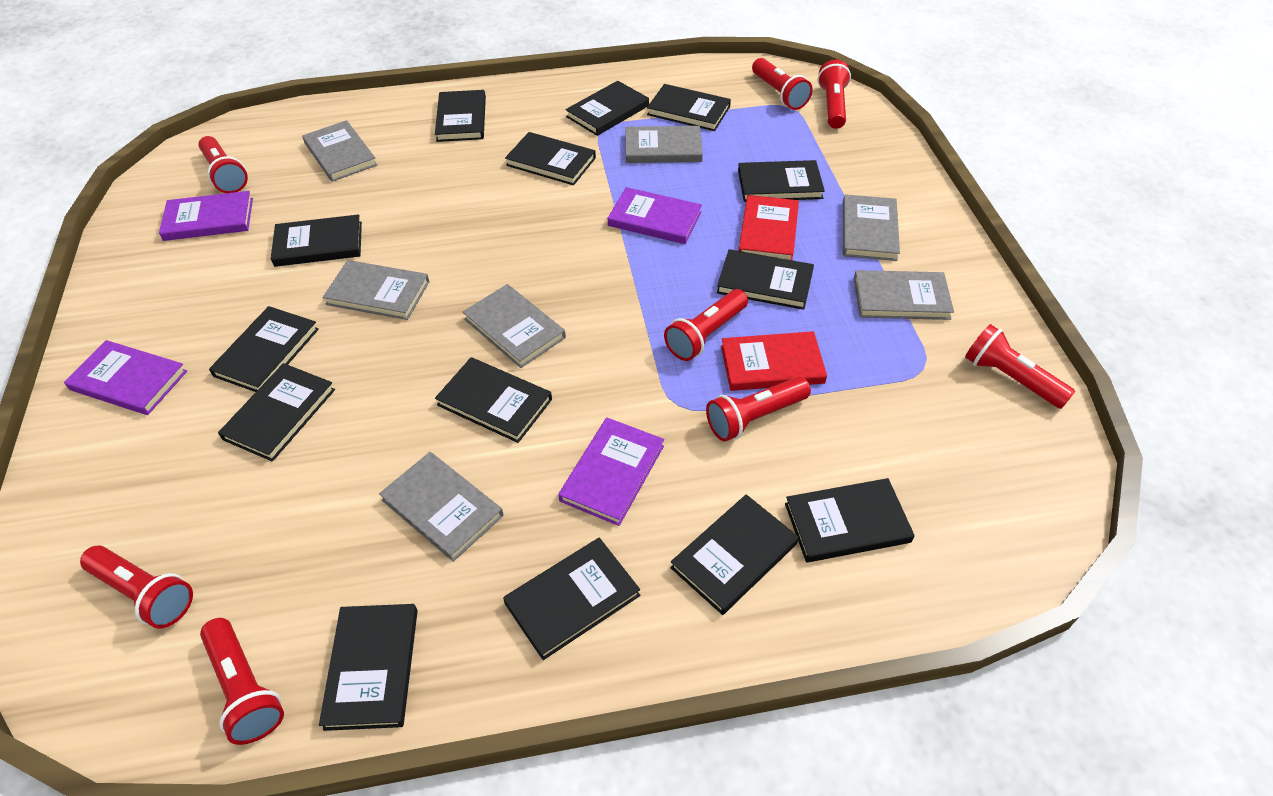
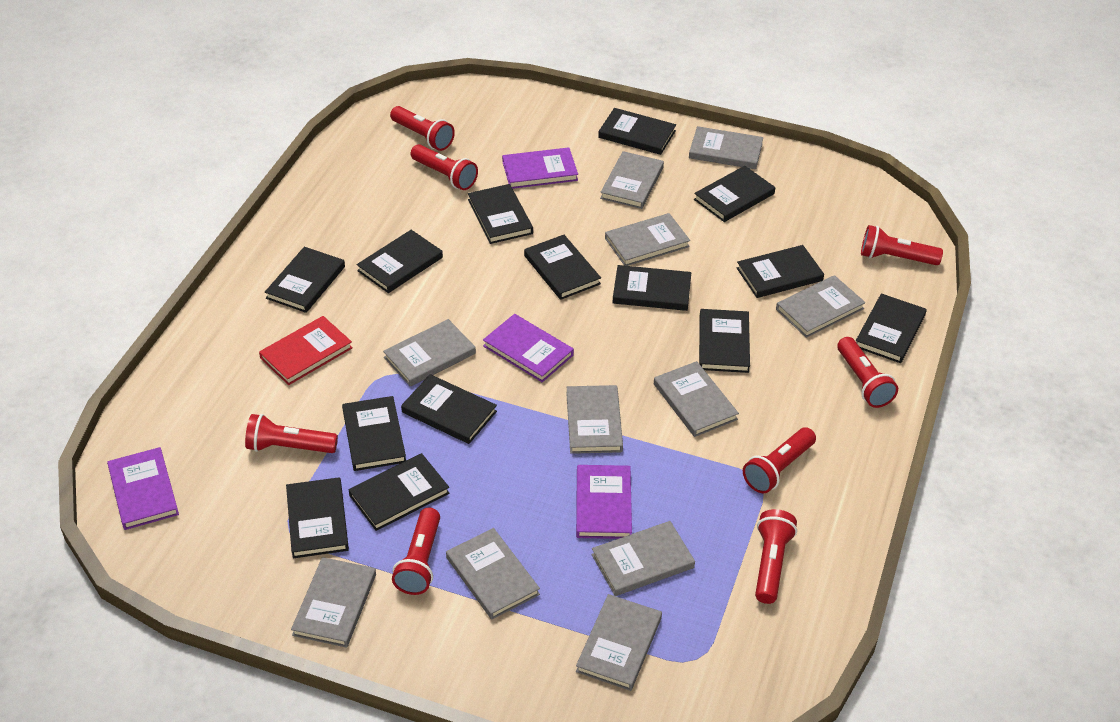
grey book: [302,120,377,182] [323,260,430,320] [379,452,504,562] [463,284,566,368] [625,126,703,163] [843,194,900,261] [854,270,954,320] = 7 -> [291,557,376,648] [383,319,476,387] [446,528,540,620] [566,385,623,454] [576,594,662,691] [591,521,695,596] [600,151,664,209] [605,213,690,266] [654,361,739,437] [689,126,763,169] [776,275,866,338] = 11
red book: [721,331,827,391] [738,195,799,260] = 2 -> [259,316,353,385] = 1

